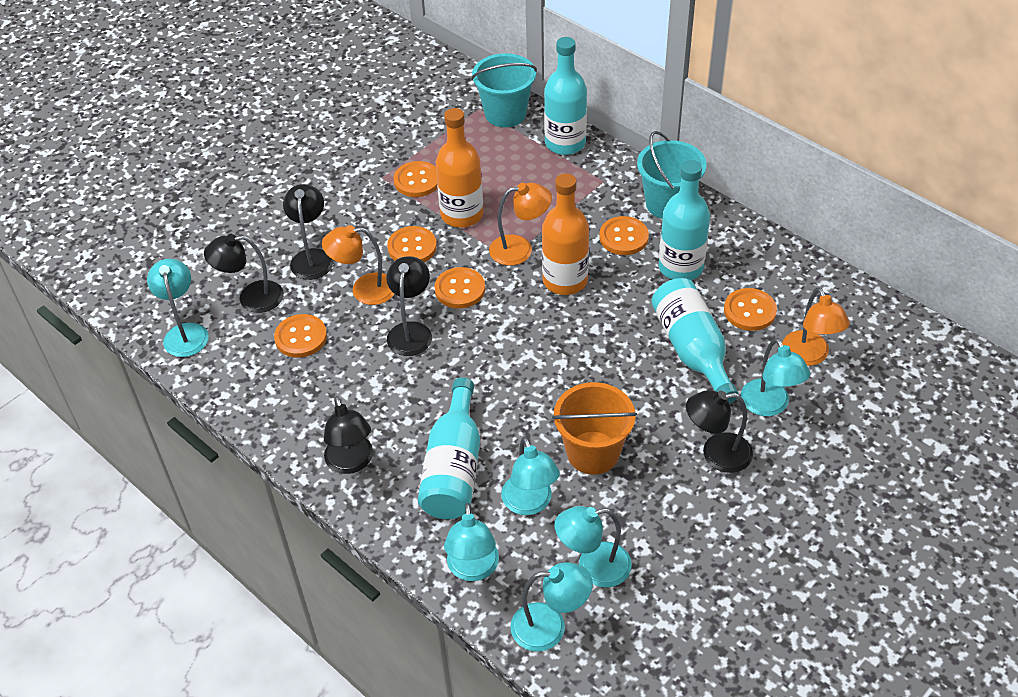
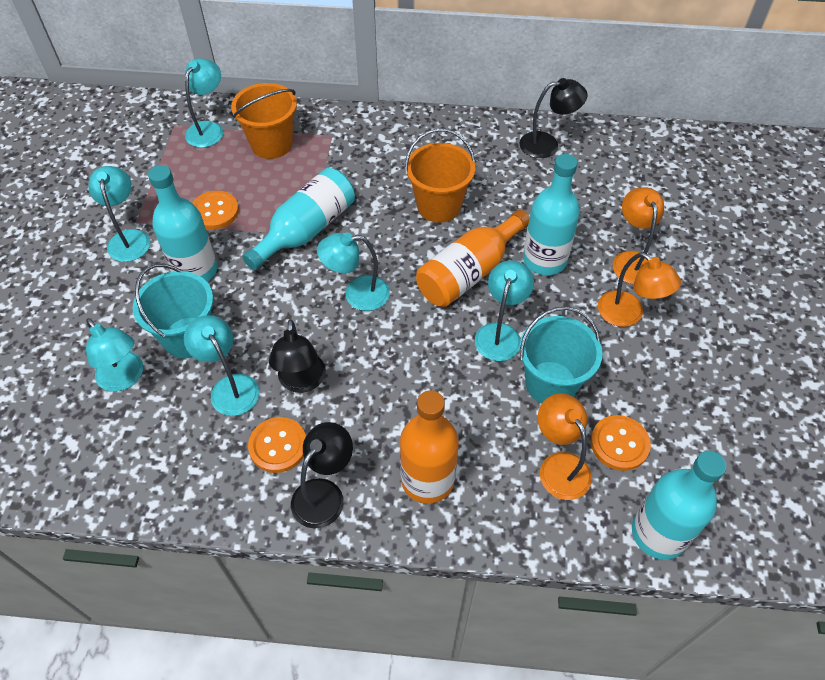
black lamp: [204,234,284,313] [283,184,333,280] [324,396,373,474] [387,256,432,356] [686,390,753,473] = 5 -> [269,319,326,393] [291,422,353,529] [520,78,588,158] = 3
orange bucket: [552,382,637,475] = 1 -> [231,83,297,159] [405,129,476,223] = 2
orange button: [274,314,327,358] [387,226,437,262] [394,161,437,197] [434,267,485,308] [599,216,649,255] [724,288,777,331] = 6 -> [192,191,239,230] [248,417,306,473] [591,415,651,471] = 3

